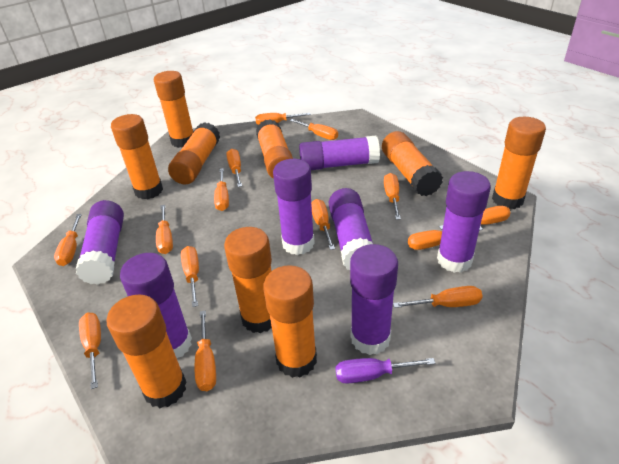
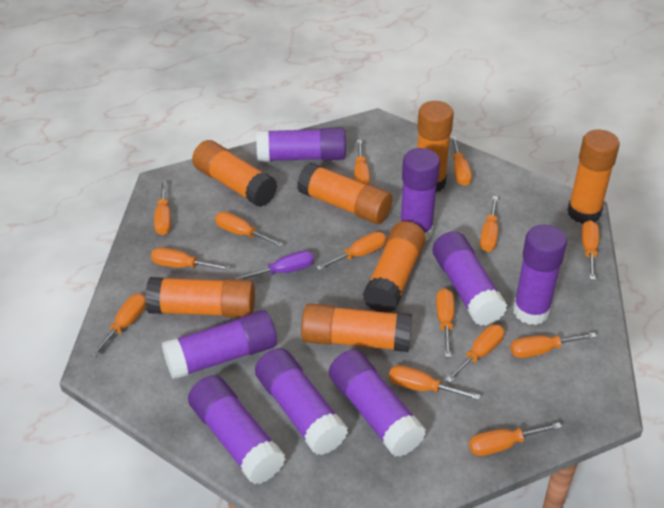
orange glue stick: [107,294,186,408] [111,114,163,199] [154,71,194,148] [168,122,220,185] [224,227,272,333] [256,119,293,179] [263,265,317,378] [382,131,443,196] [492,117,546,209] = 9 -> [145,277,255,318] [192,140,277,207] [297,163,393,224] [301,303,412,352] [363,221,426,313] [417,101,454,192] [567,130,620,224] = 7
purple glue stick: [76,200,124,285] [120,253,192,358] [273,159,315,255] [299,136,380,170] [329,188,373,270] [350,244,398,355] [437,171,491,273] = 7 -> [162,310,277,379] [188,375,285,484] [255,348,348,455] [256,127,346,162] [329,349,426,457] [400,148,440,242] [433,231,507,326] [513,225,567,325] = 8

